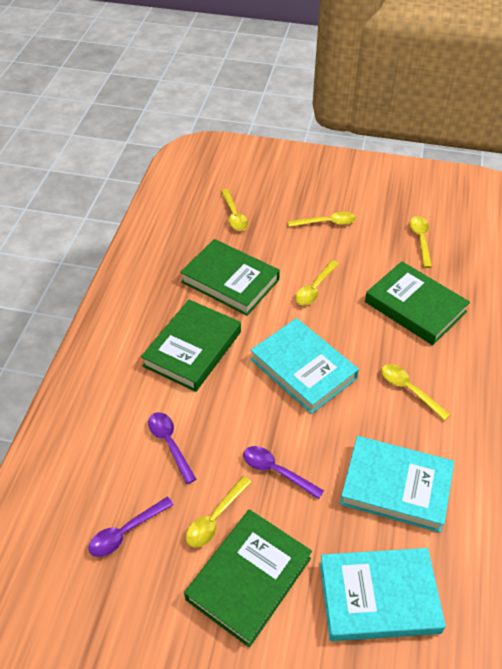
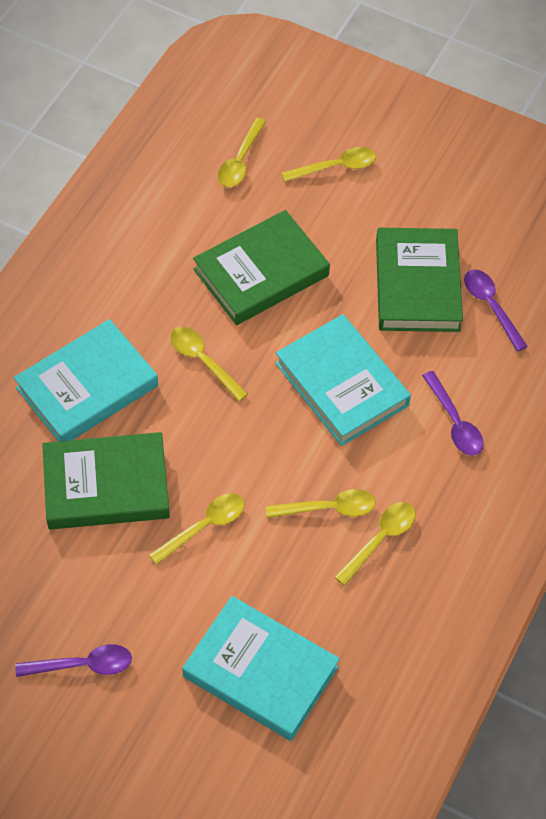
green book: [141,300,241,392] [180,239,280,315] [184,509,312,647] [365,261,470,345] = 4 -> [42,432,170,530] [193,210,330,325] [376,228,463,332] = 3

